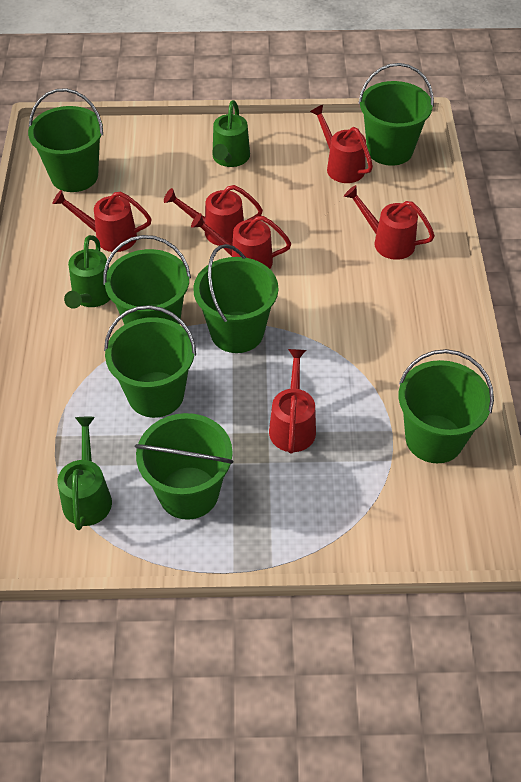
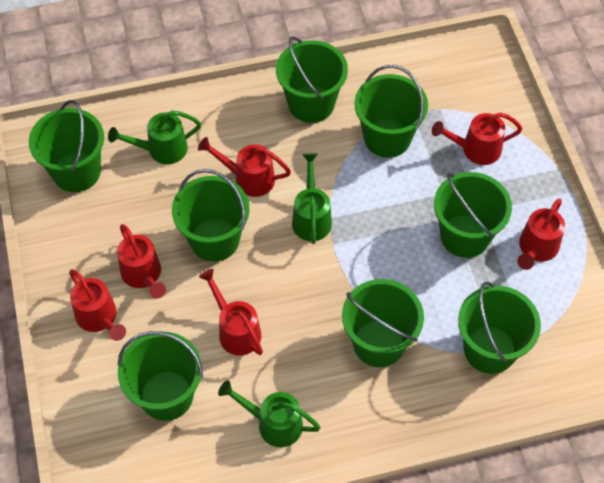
green bucket: [28,88,103,192] [103,235,191,325] [104,305,196,418] [135,413,233,520] [193,244,278,353] [359,63,434,166] [399,349,494,463] = 7 -> [29,100,104,192] [117,331,203,421] [172,169,250,262] [276,36,348,123] [342,279,424,367] [354,65,428,158] [434,172,512,258] [458,282,541,374] = 8

